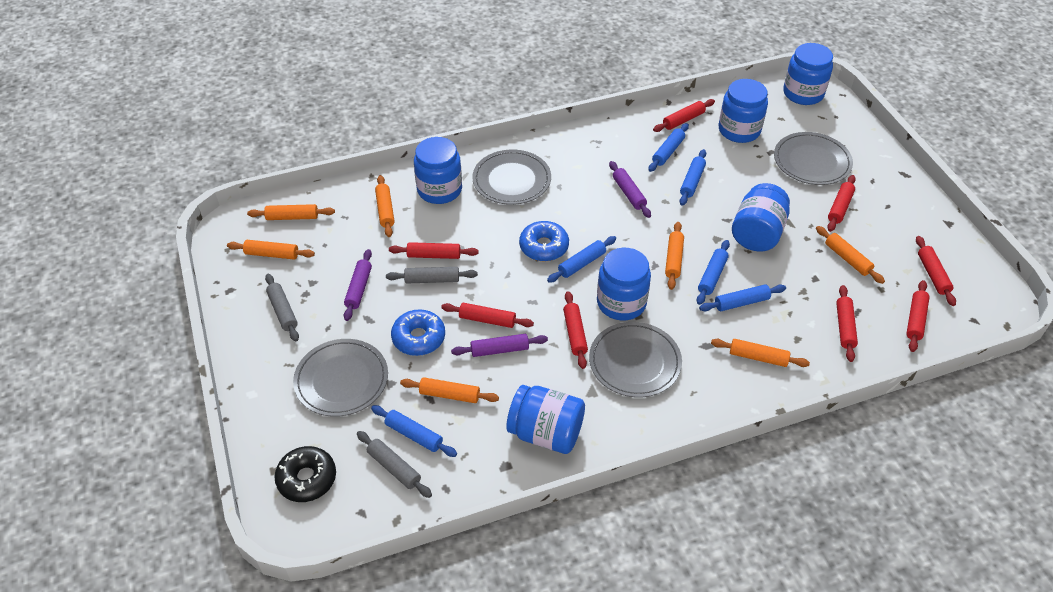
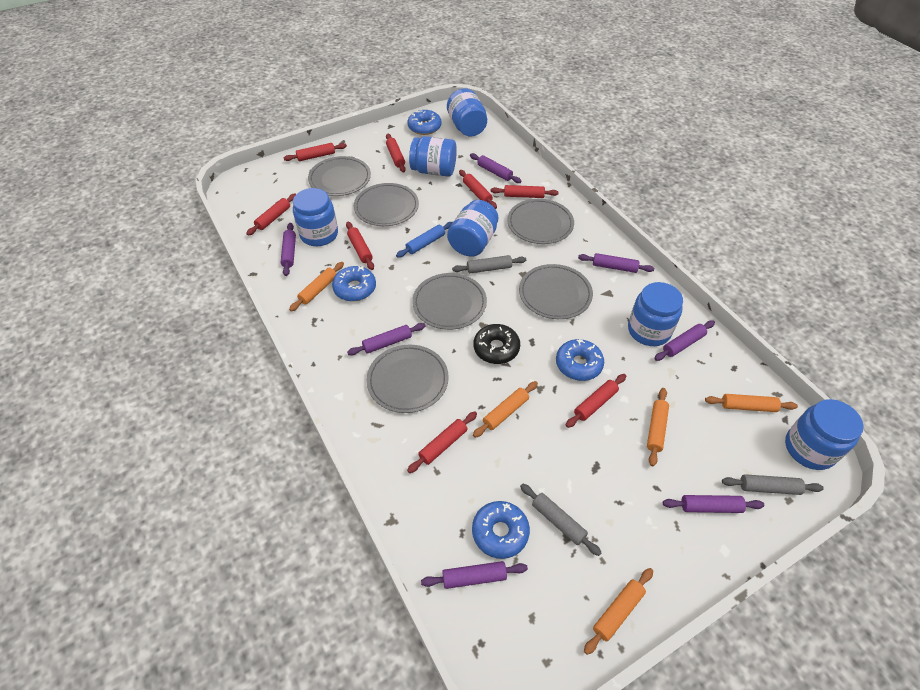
blue donut: [391,309,445,356] [519,221,569,262] = 2 -> [332,266,376,301] [407,110,442,135] [472,501,530,559] [556,339,604,381] = 4
blue rolling pin: [371,405,457,457] [547,236,616,283] [648,123,689,172] [679,149,706,206] [697,240,730,305] [699,284,786,311] = 6 -> [396,222,453,258] = 1
grey plate: [293,339,388,417] [472,149,551,205] [589,322,682,397] [774,132,853,185] = 4 -> [308,156,371,196] [354,183,419,226] [366,345,449,413] [412,273,487,330] [507,199,574,244] [519,264,593,319] = 6
orange rolling pin: [227,240,315,260] [247,204,335,220] [375,175,395,237] [400,377,499,403] [665,222,684,290] [711,339,810,367] [816,226,885,284] = 7 -> [289,262,344,311] [473,381,538,438] [584,568,653,655] [647,388,669,466] [705,394,798,412] = 5
purple rolling pin: [344,249,372,321] [451,334,548,357] [609,161,651,218] = 3 -> [281,223,296,276] [347,323,426,355] [421,561,528,589] [470,153,521,183] [578,253,654,273] [654,320,715,361] [663,495,764,513] = 7

